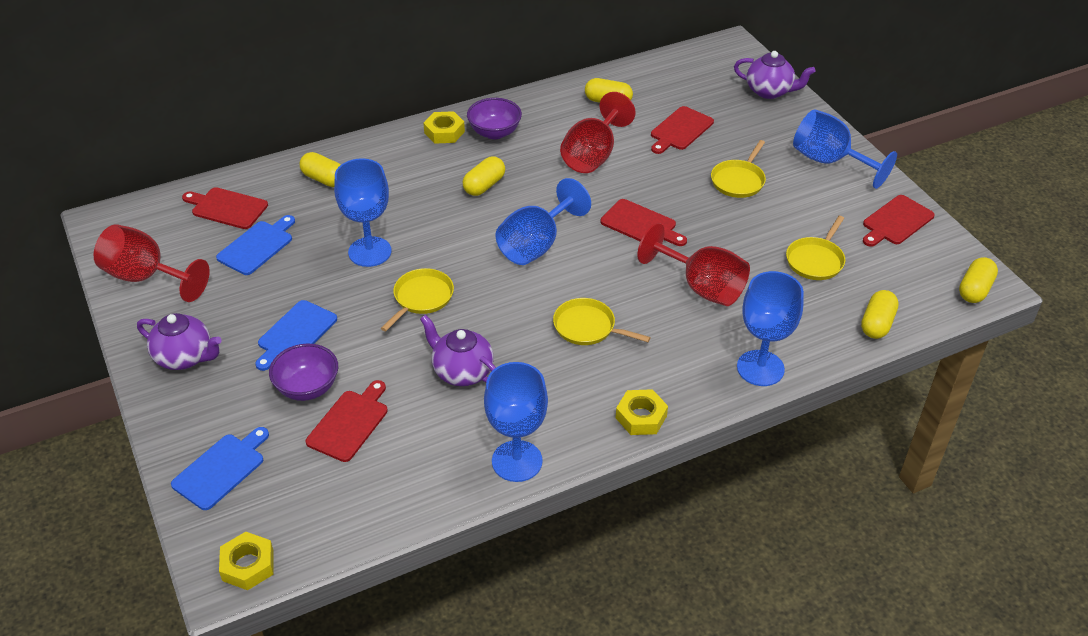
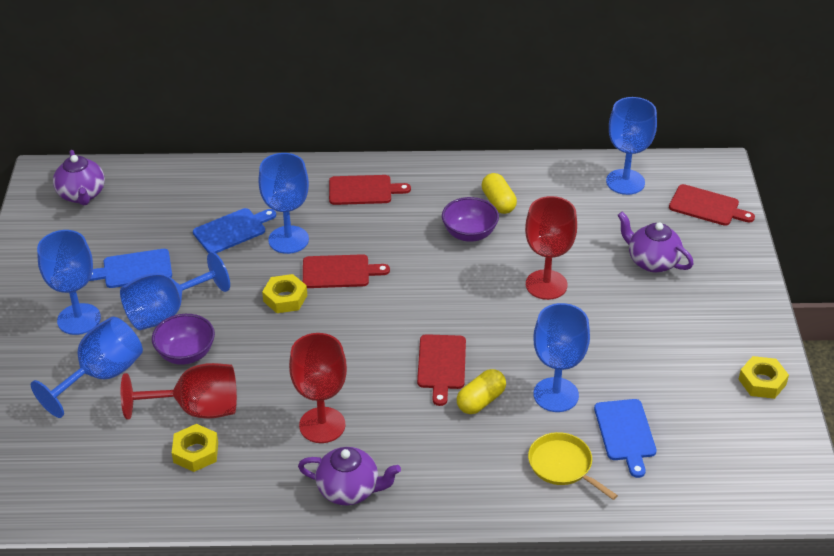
blue goblet: [334,158,391,267] [484,362,548,482] [496,178,591,265] [737,271,804,386] [793,109,897,189] = 5 -> [31,317,143,418] [37,230,101,335] [120,252,230,330] [258,153,309,254] [534,303,590,412] [606,97,657,195] = 6
red cutting board: [182,187,268,229] [306,380,388,462] [601,199,687,246] [651,106,714,154] [863,195,935,247] = 5 -> [303,254,390,288] [329,175,411,205] [417,334,466,406] [669,184,755,226] = 4
yellow capsule: [300,152,341,187] [463,156,505,196] [585,78,633,103] [861,290,899,339] [959,257,998,303] = 5 -> [457,369,506,414] [482,173,517,214] = 2
yellow pan: [381,268,454,331] [553,298,651,345] [711,140,766,198] [786,216,845,280] = 4 -> [528,432,618,500] = 1

